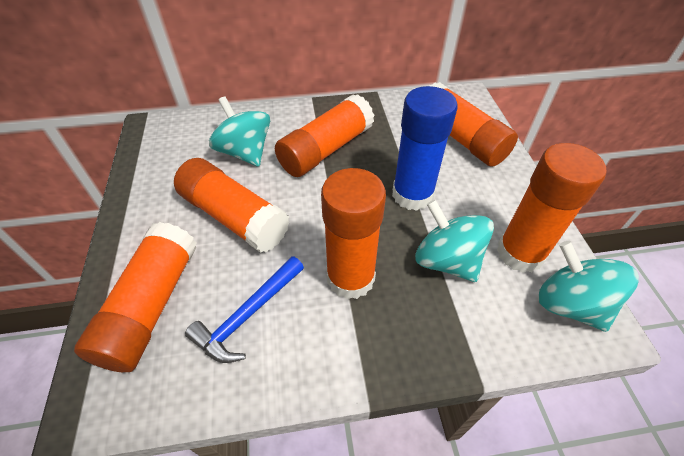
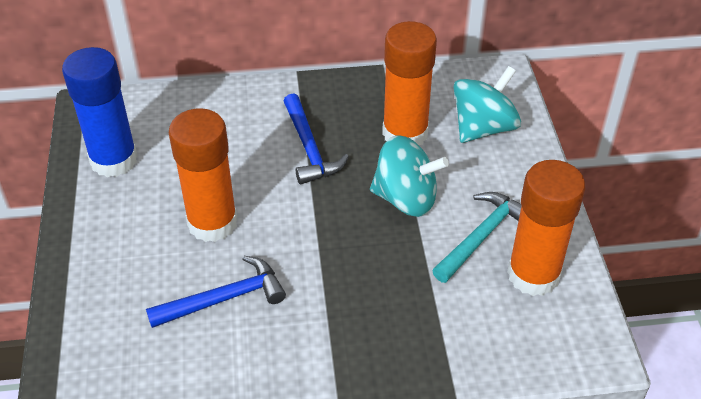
blue hammer: [185,256,304,363] = 1 -> [146,256,286,328] [283,93,349,184] = 2
orange glue stick: [74,222,197,372] [174,158,290,253] [275,94,374,177] [321,168,386,300] [429,82,518,167] [497,143,607,273] = 6 -> [169,108,238,242] [382,21,437,145] [507,160,585,296] = 3
turquoise hammer: none = 0 -> [432,192,522,283] = 1
turquoise spinning top: [209,96,270,167] [415,200,494,282] [538,241,639,332] = 3 -> [370,135,449,217] [454,66,521,143] = 2

